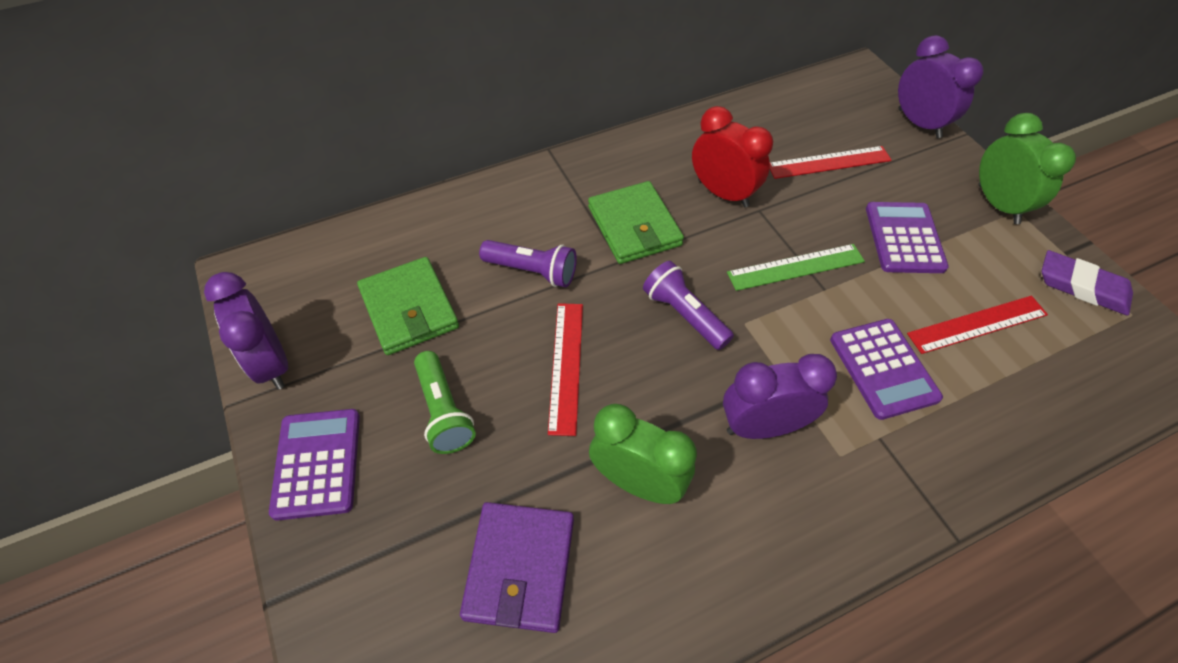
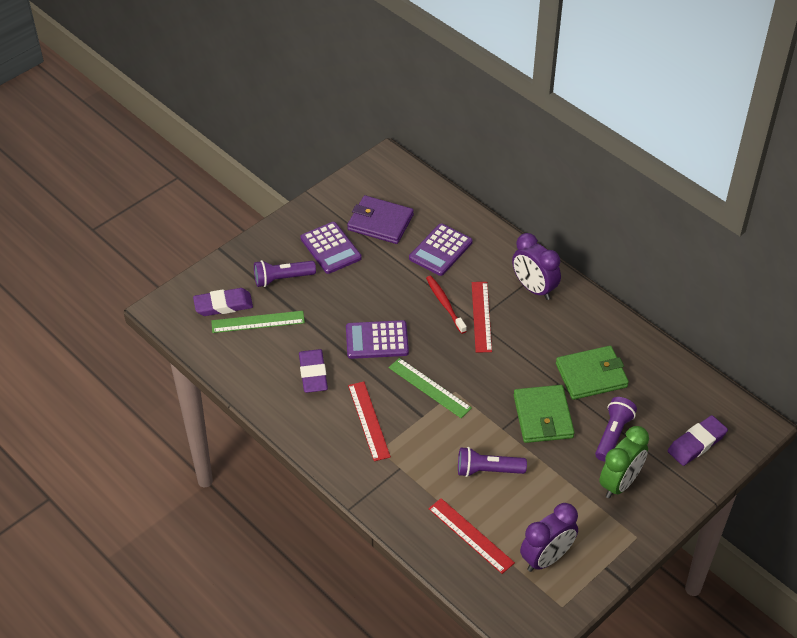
green clock: [589,404,697,504] [979,113,1076,224] = 2 -> [599,426,649,499] = 1
green flashlight: [414,351,476,454] = 1 -> none = 0
green ruler: [727,244,865,291] = 1 -> [211,311,305,333] [389,358,472,418] = 2
purple clock: [204,272,288,390] [723,354,837,439] [898,35,983,138] = 3 -> [512,233,561,300] [520,503,578,572] = 2
purple eraser: [1042,250,1133,316] = 1 -> [193,288,253,316] [299,349,328,393] [667,415,728,466] = 3
purple flashlight: [479,240,577,287] [643,261,734,350] = 2 -> [254,260,316,287] [458,447,527,477] [595,397,637,462] = 3
red clock: [692,106,773,207] = 1 -> none = 0
red toothbrush: none = 0 -> [426,276,467,334] = 1

